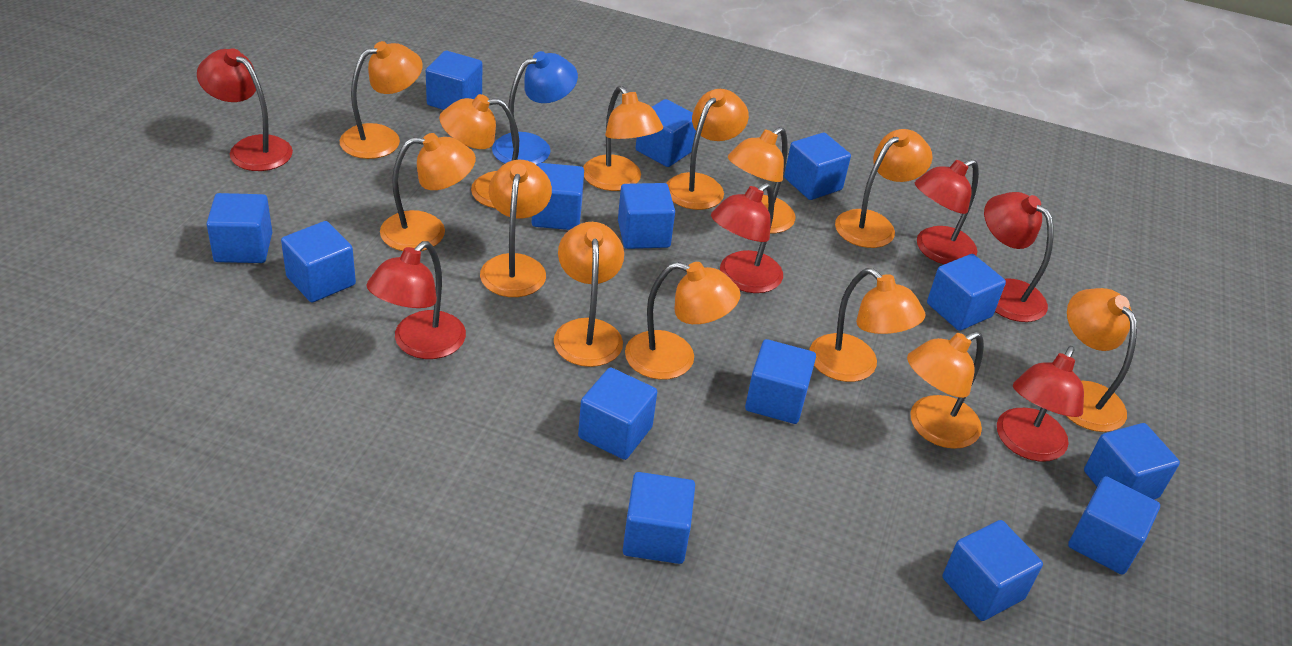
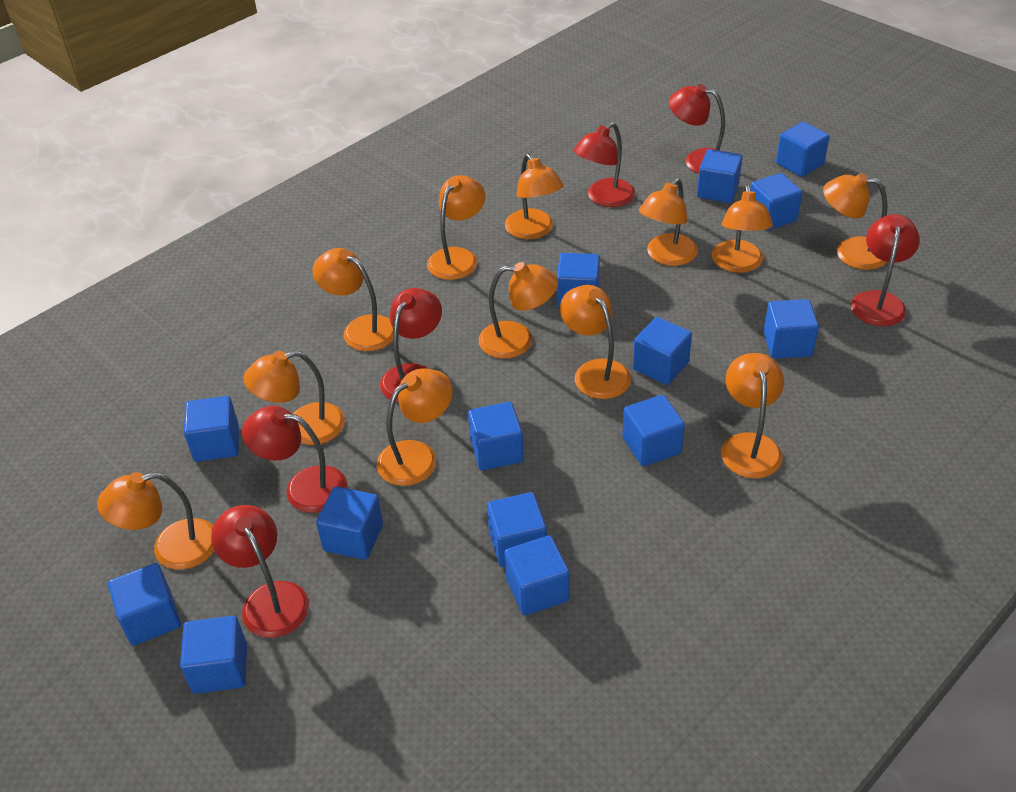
blue lamp: [492,51,578,165] = 1 -> none = 0
orange lamp: [339,41,422,159] [380,133,476,251] [439,94,519,208] [480,160,552,297] [554,222,624,367] [583,86,663,191] [625,262,741,380] [667,89,749,210] [728,127,795,234] [810,268,926,382] [835,129,932,248] [907,331,984,449] [1066,288,1137,432] = 13 -> [97,472,214,570] [243,351,345,445] [312,248,393,351] [377,368,453,486] [427,175,485,280] [479,262,558,359] [505,154,564,239] [560,285,631,399] [639,178,698,266] [712,184,773,273] [721,353,784,478] [823,173,888,270] = 12

